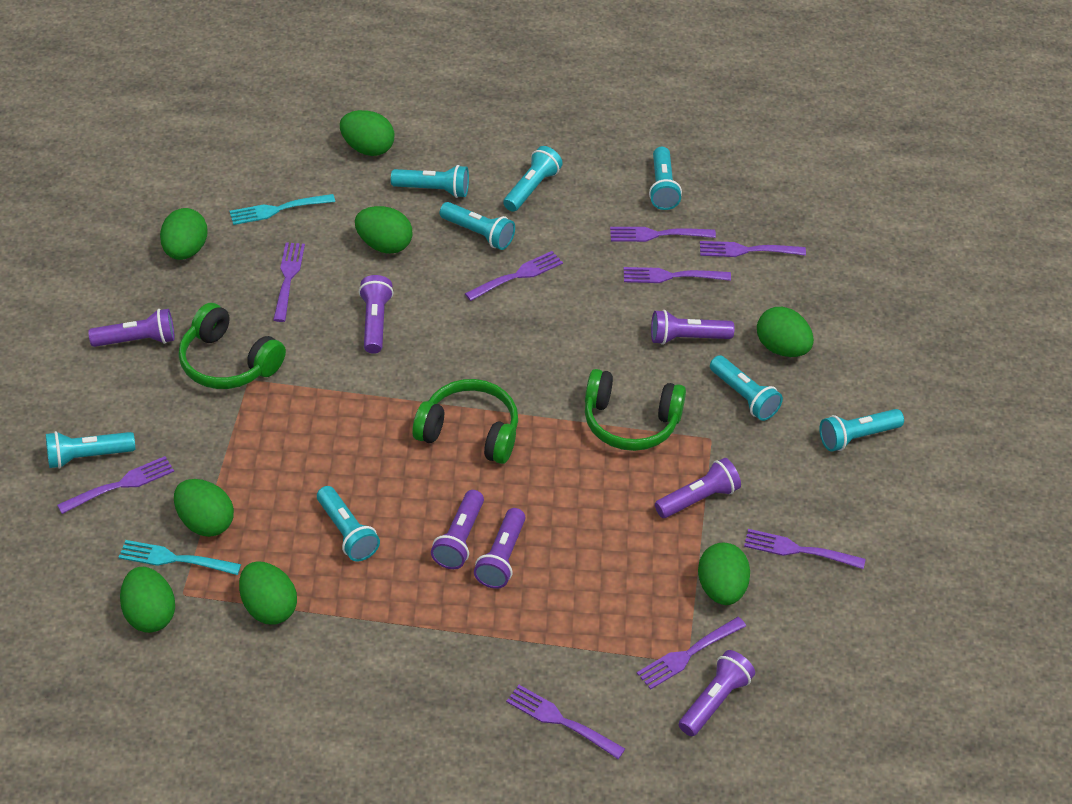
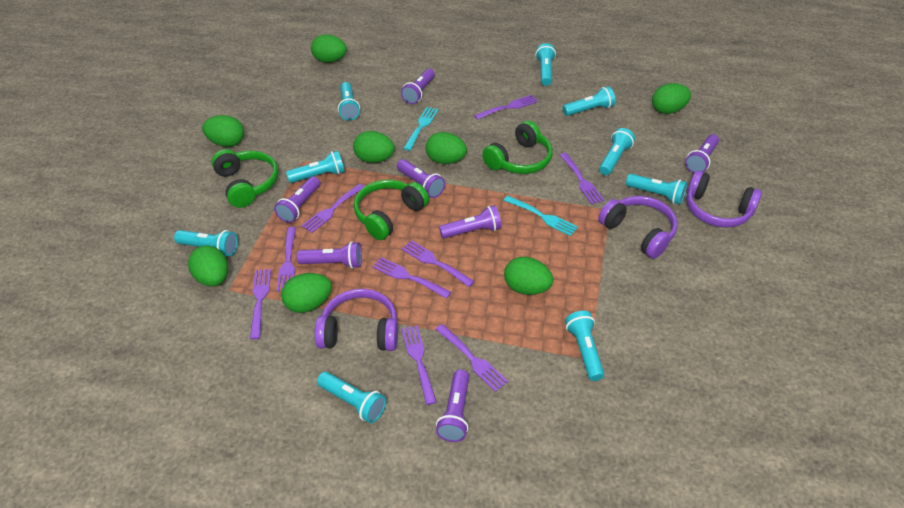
purple headphones: none = 0 -> [314,289,398,351] [598,196,677,259] [686,170,762,228] = 3
turquoise flashlight: [46,431,135,469] [317,486,380,561] [391,165,469,198] [440,202,515,250] [503,146,563,212] [649,147,682,210] [710,355,783,421] [819,409,904,452] = 8 -> [174,230,238,256] [286,151,345,183] [317,372,386,423] [338,82,360,120] [535,43,556,86] [563,86,615,116] [565,311,604,381] [599,128,635,175] [626,174,687,205] = 9

